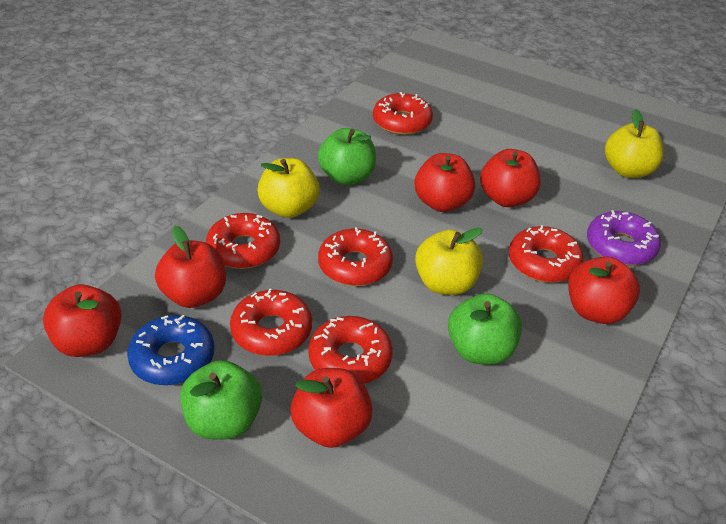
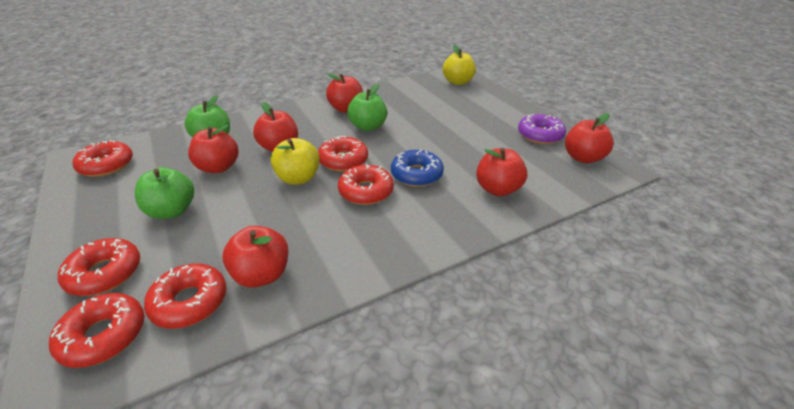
yellow apple: [257,158,320,218] [415,228,483,295] [605,109,664,178] = 3 -> [271,138,320,185] [443,45,476,85] = 2

